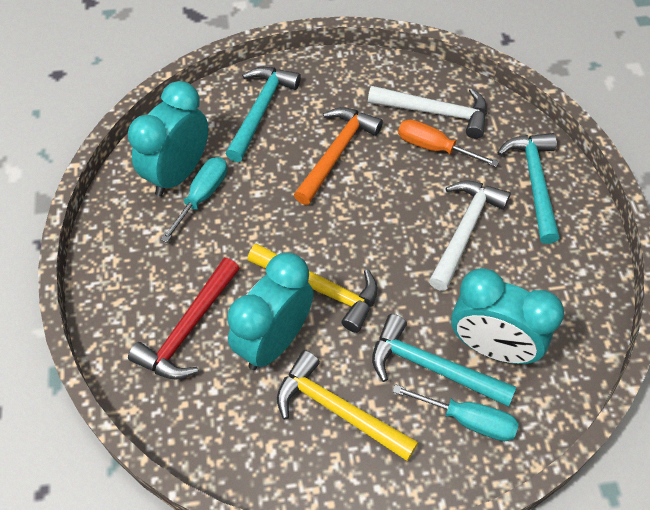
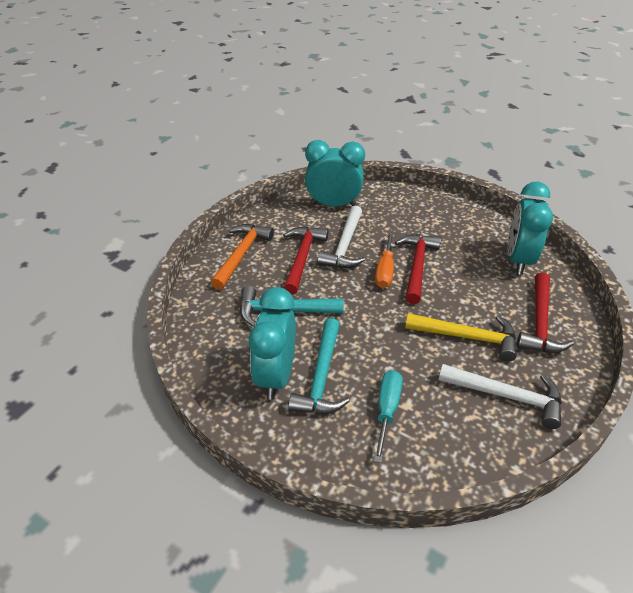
red hammer: [128,258,240,380] = 1 -> [283,227,329,295] [395,234,441,304] [517,273,574,353] = 3
turquoise hammer: [226,67,301,162] [372,314,516,406] [497,133,560,244] = 3 -> [240,286,343,326] [288,318,350,414] = 2
turquoise screwdriver: [160,157,227,243] [393,384,519,441] = 2 -> [374,370,403,463] = 1
yellow hammer: [248,244,378,333] [277,350,418,461] = 2 -> [405,313,517,361] = 1

